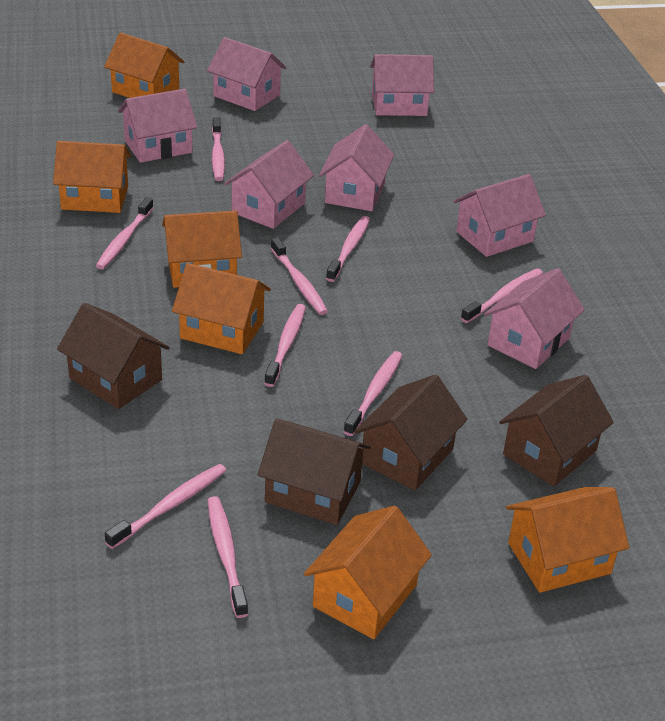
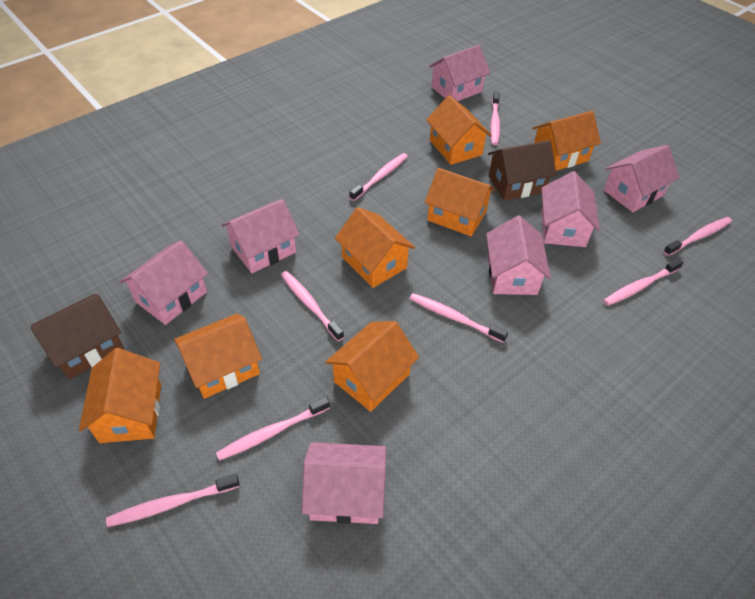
brown house: [57,303,170,409] [258,418,371,525] [354,374,468,490] [499,375,614,486] = 4 -> [31,294,124,379] [488,140,557,201] = 2
orange house: [53,141,131,213] [104,33,184,98] [162,210,242,288] [172,263,271,354] [304,506,432,639] [506,487,629,593] = 6 -> [79,348,161,443] [174,314,262,399] [325,321,419,412] [335,207,415,288] [425,168,495,236] [426,95,492,165] [532,111,601,171] = 7
pink toothbrush: [96,197,153,269] [105,464,227,549] [207,496,248,618] [212,118,225,181] [264,304,306,387] [271,237,328,315] [326,216,370,282] [343,351,403,436] [461,269,543,323] = 9 -> [106,474,240,527] [216,397,330,461] [281,271,344,341] [349,153,408,201] [410,293,508,343] [490,91,500,145] [603,258,684,306] [663,217,732,256] = 8

